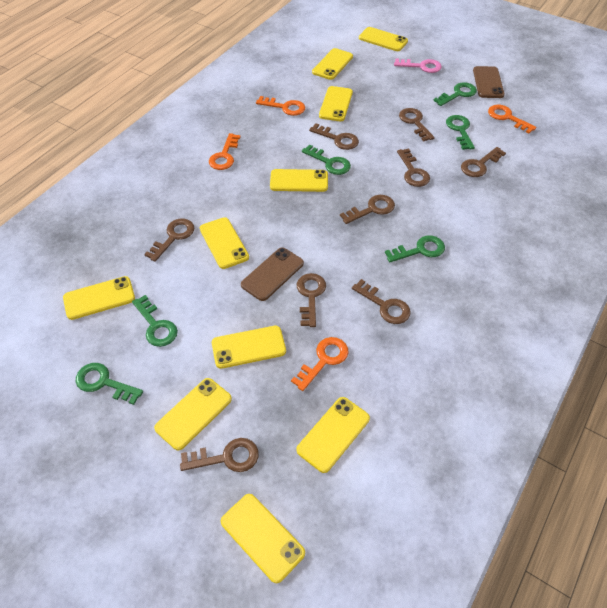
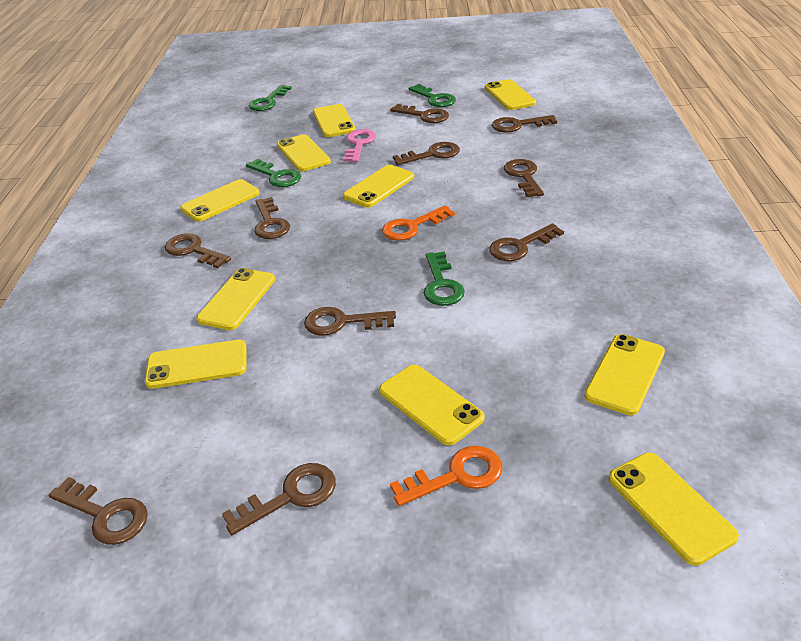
brown key: [144,219,195,262] [180,438,259,472] [297,273,326,327] [309,123,359,150] [340,195,395,224] [352,279,410,324] [397,148,430,187] [399,108,435,141] [461,147,506,177] = 9 -> [49,477,148,545] [165,234,231,268] [222,463,336,535] [254,197,290,239] [304,307,396,336] [390,104,449,123] [393,142,460,165] [489,223,564,261] [492,115,557,133] [504,159,544,197] = 10
brown phone: [241,248,304,301] [473,66,504,98] = 2 -> none = 0
green key: [76,363,143,405] [132,295,178,347] [302,144,351,175] [385,235,445,262] [433,82,477,106] [446,115,475,150] = 6 -> [246,159,301,187] [249,85,292,111] [408,84,456,107] [424,252,465,306] = 4
orange key: [209,133,241,170] [256,96,305,116] [291,337,349,391] [488,105,536,133] = 4 -> [382,205,455,241] [390,446,502,506] = 2

